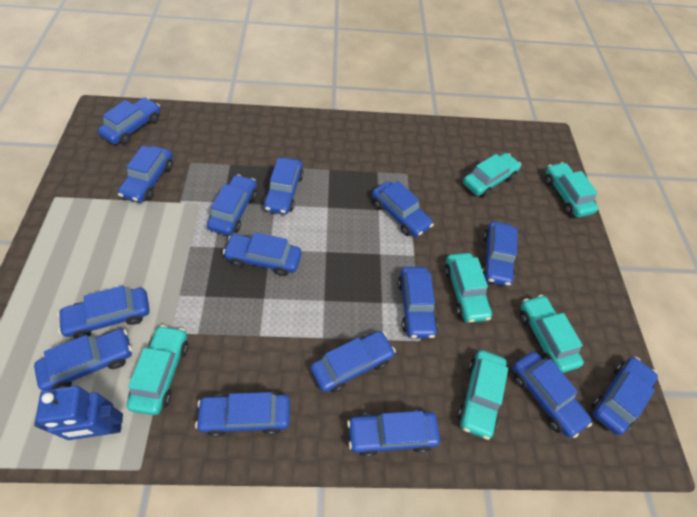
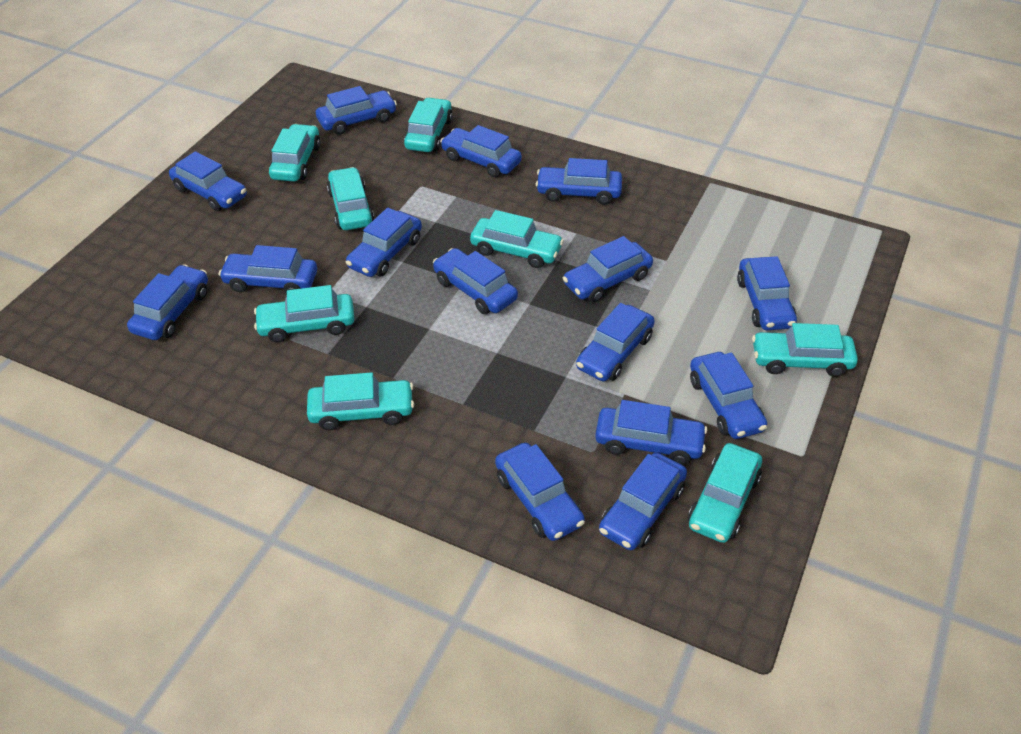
blue robot: [34,386,123,440] = 1 -> none = 0
turquoise car: [126,325,188,415] [444,253,492,323] [457,350,508,440] [463,153,521,197] [520,295,584,373] [545,162,598,218] = 6 -> [254,285,355,342] [269,124,320,181] [307,372,414,430] [327,167,374,230] [404,97,453,152] [470,210,564,268] [688,443,762,543] [752,323,858,377] = 8

